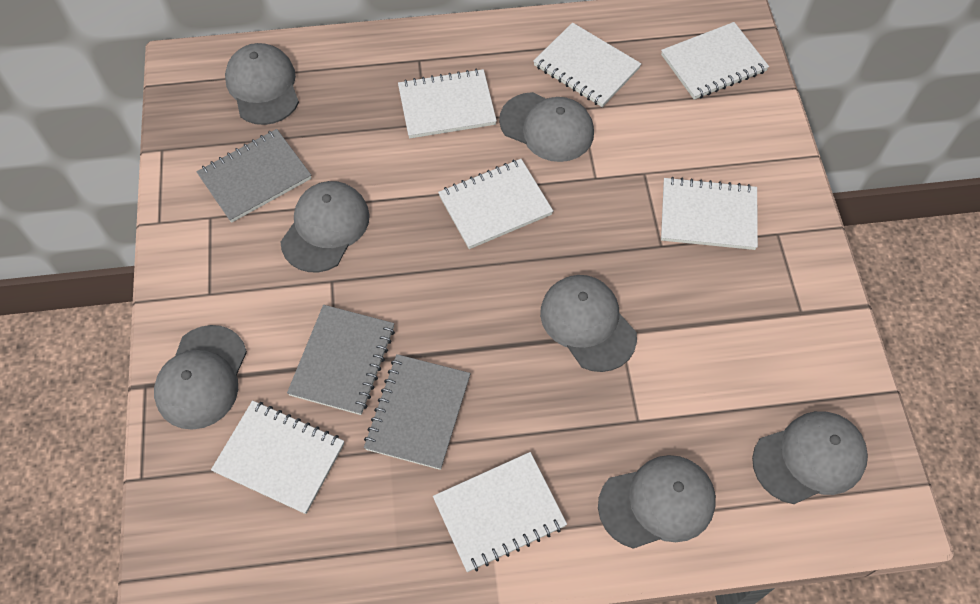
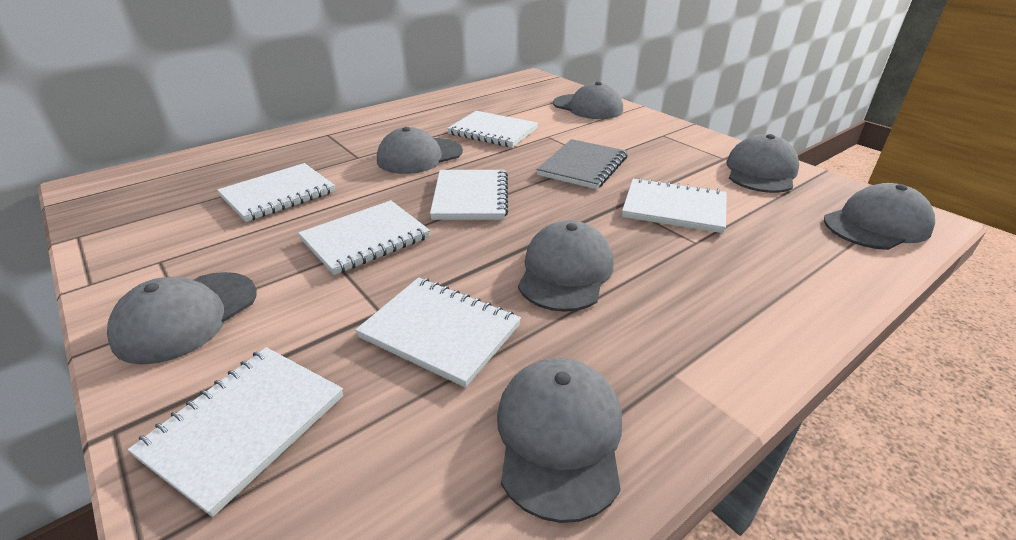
grey notebook: [196,129,311,223] [287,305,395,415] [364,354,470,470] = 3 -> [537,139,628,189] = 1

